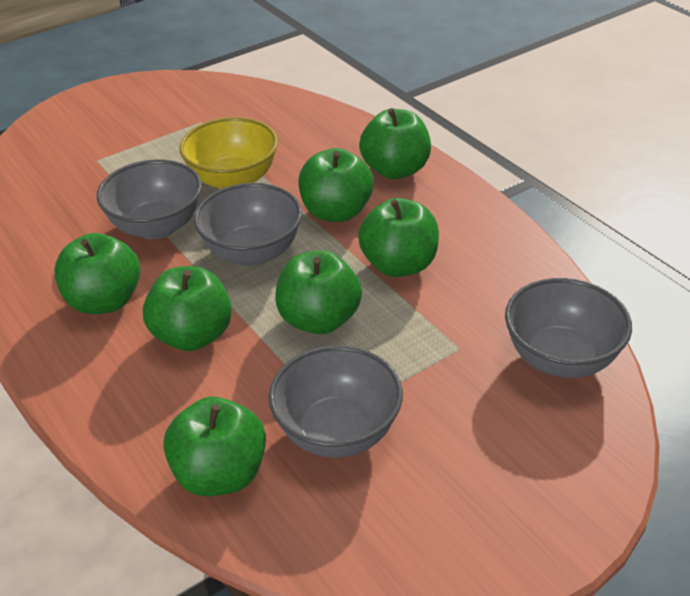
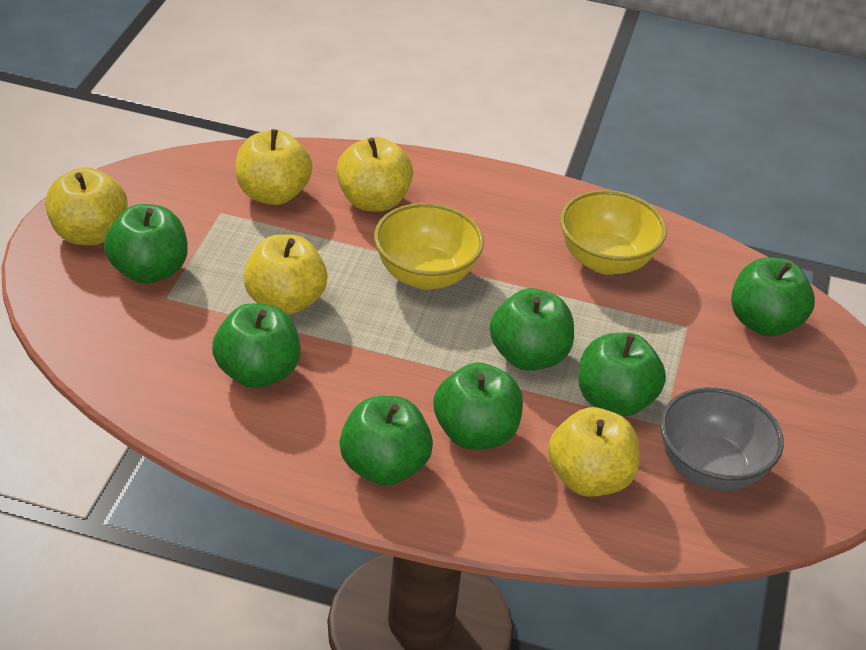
grey bowl: [97,160,202,239] [194,183,302,266] [269,345,403,458] [505,278,632,378] = 4 -> [660,387,784,491] = 1
yellow apple: none = 0 -> [45,167,128,245] [236,129,312,205] [243,234,328,315] [336,137,413,212] [548,407,640,497] = 5
yellow bowl: [179,117,278,189] = 1 -> [374,203,484,289] [560,190,667,275] = 2

